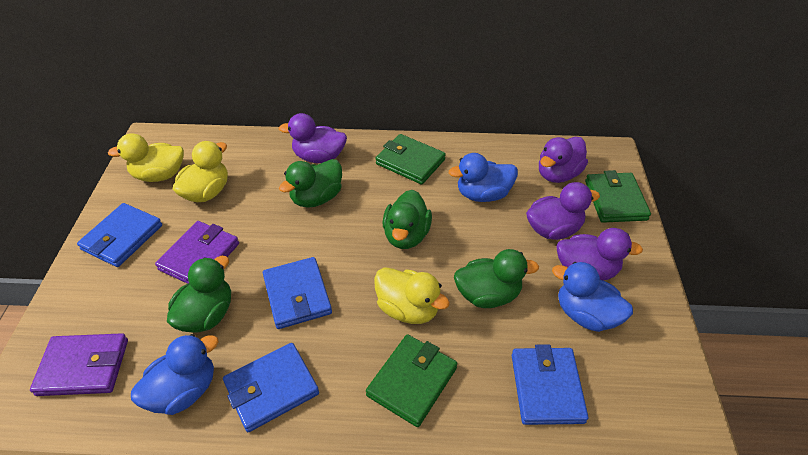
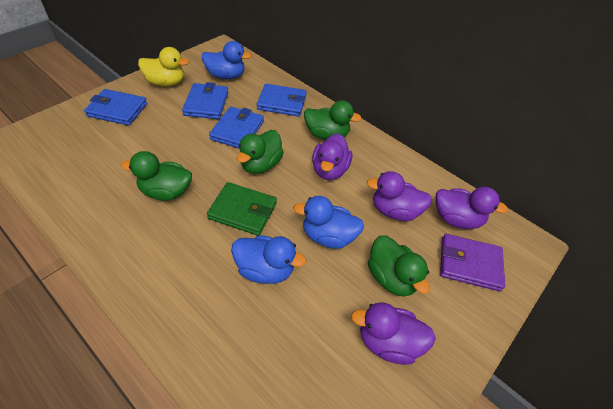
green wallet: [366,334,457,427] [376,134,446,185] [585,170,651,223] = 3 -> [207,182,277,236] = 1
purple wallet: [30,333,128,396] [155,221,239,284] = 2 -> [440,234,505,291] = 1
yellow duck: [108,133,184,182] [173,141,228,202] [374,267,450,324] = 3 -> [138,47,189,86] = 1

